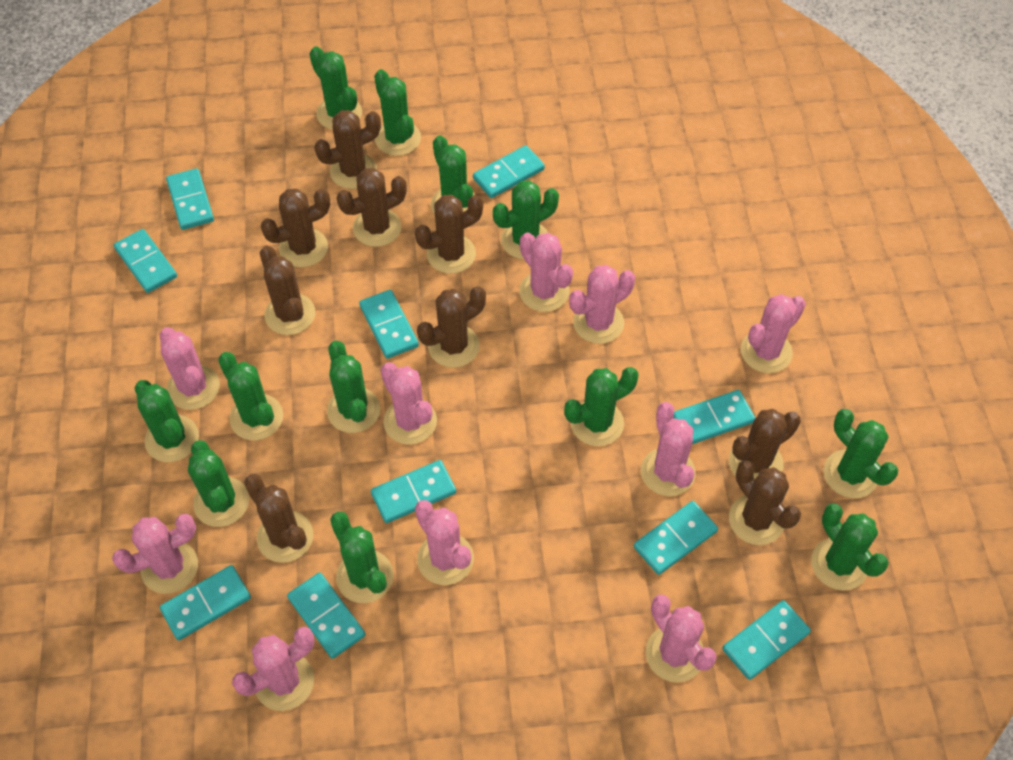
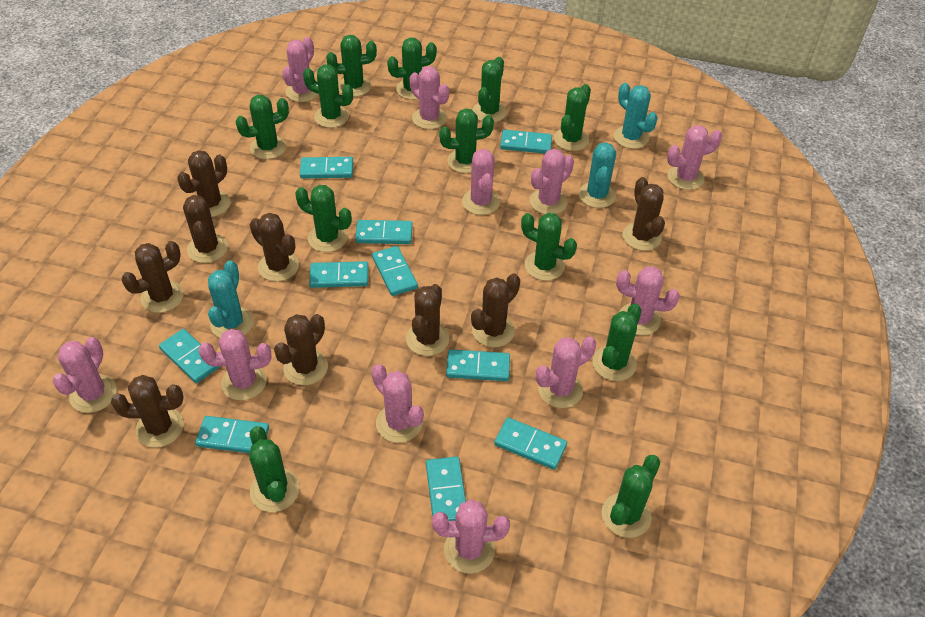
pink cactus: [112,514,198,594] [159,327,220,410] [232,626,314,711] [381,362,437,445] [415,500,474,585] [519,233,573,312] [569,265,635,344] [641,402,696,496] [646,595,717,683] [741,294,806,373] = 10 -> [52,337,117,413] [199,329,272,400] [282,37,318,102] [371,364,424,443] [410,66,449,129] [432,499,510,574] [462,149,500,215] [530,149,574,214] [536,336,596,408] [616,266,680,335] [667,125,722,190] = 11
turquoise cactus: none = 0 -> [208,260,254,338] [578,142,616,208] [614,83,658,149] = 3

